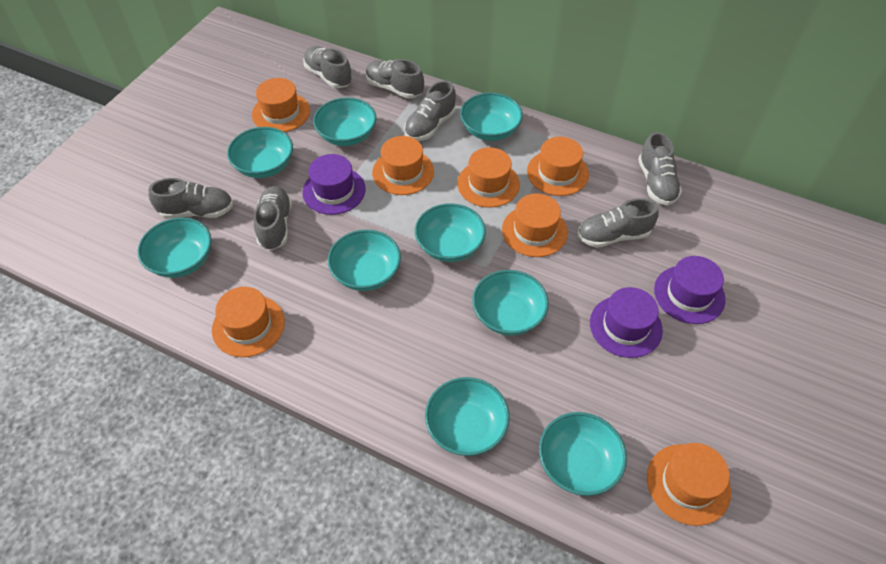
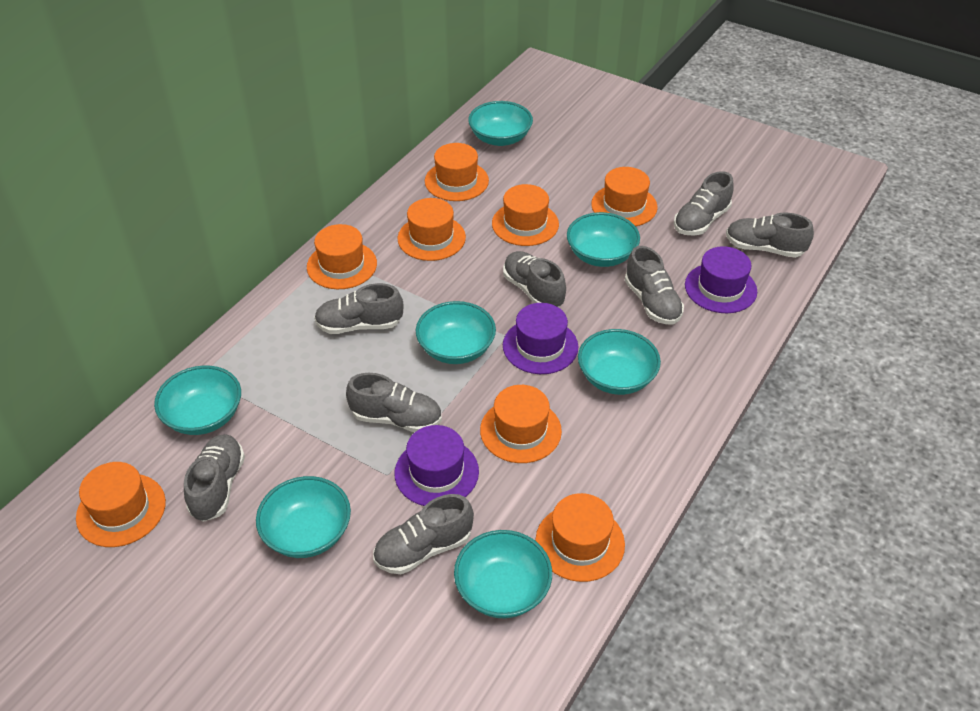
grey shoe: [148,178,233,219] [254,186,292,250] [303,46,352,88] [366,59,424,99] [404,80,456,141] [577,198,659,248] [638,132,682,206] = 7 -> [184,434,245,522] [314,283,403,334] [346,373,442,432] [373,494,474,575] [503,251,566,308] [625,246,684,325] [674,171,734,236] [726,213,814,258] = 8
orange hat: [212,287,285,357] [252,78,310,132] [372,136,434,195] [457,147,520,208] [502,194,568,257] [527,137,589,196] [647,443,731,526] = 7 -> [76,462,166,547] [307,224,377,289] [398,198,466,261] [425,143,489,201] [480,385,562,463] [492,184,559,246] [535,493,625,582] [591,167,658,226] = 8
turquoise bowl: [138,218,212,278] [227,127,293,178] [313,97,376,146] [328,230,401,291] [415,203,486,262] [425,377,510,456] [460,93,523,141] [472,270,549,336] [539,412,627,496] = 9 -> [154,365,241,435] [256,476,351,558] [416,301,496,364] [454,530,552,618] [468,101,533,146] [567,212,640,267] [578,329,661,395] = 7

